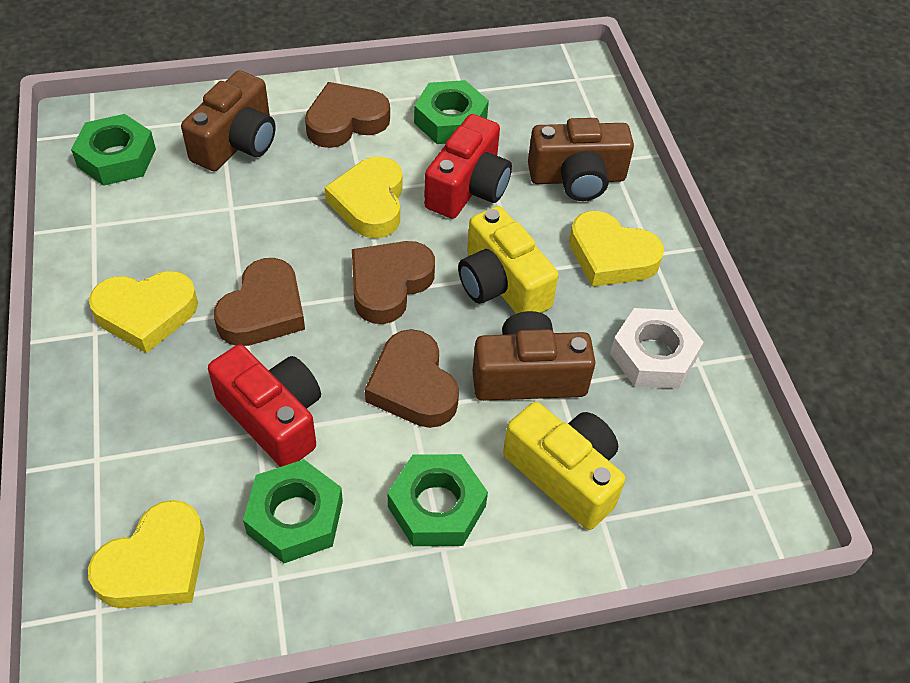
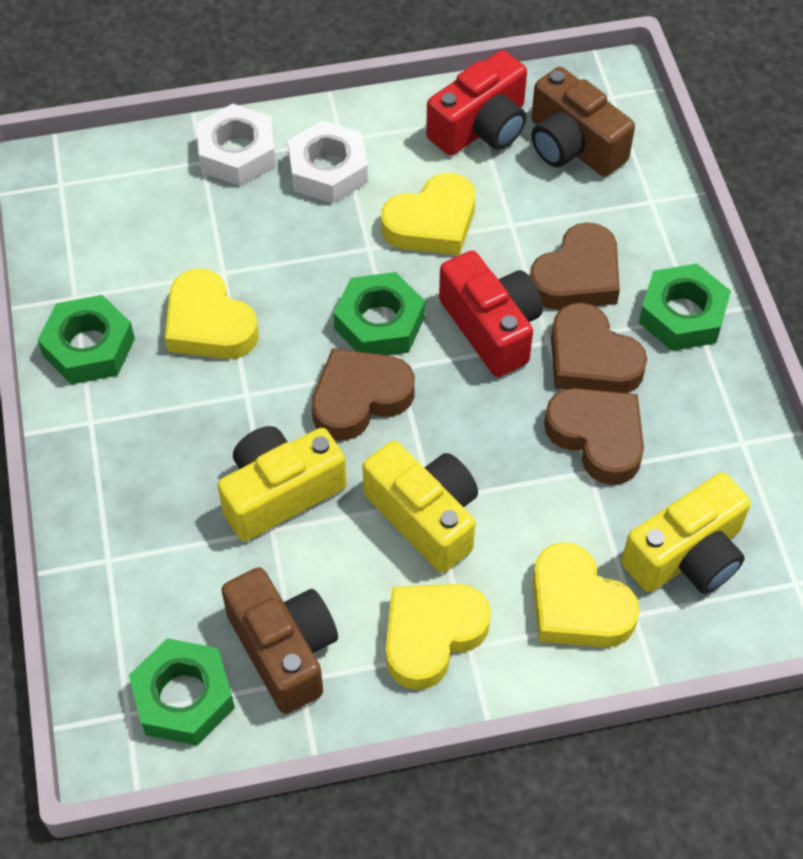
brown camera: [181,70,276,171] [473,311,596,401] [528,118,634,201] = 3 -> [221,567,338,714] [531,67,635,177] = 2
white nut: [610,308,704,389] = 1 -> [197,104,276,186] [288,121,368,203] = 2
yellow camera: [458,206,558,314] [503,402,625,530] = 2 -> [217,426,347,541] [362,441,478,573] [621,472,751,594] = 3

